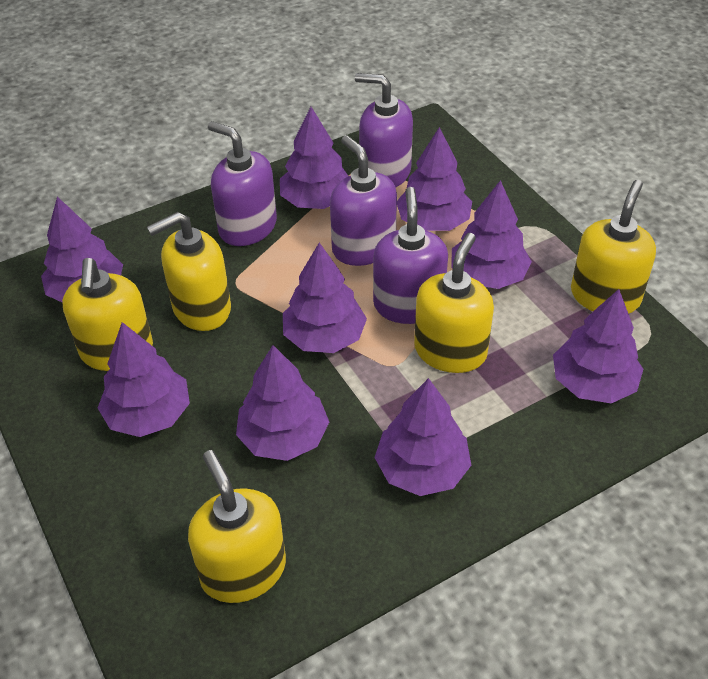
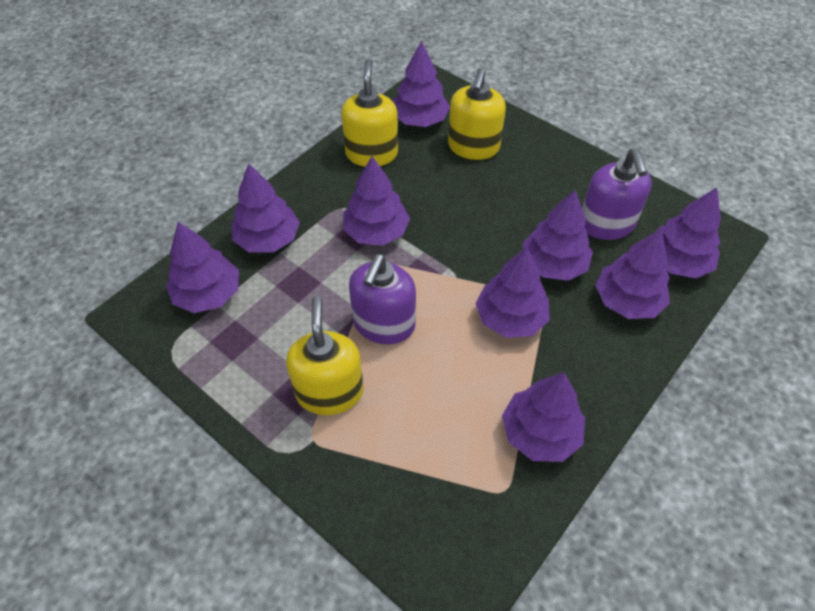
purple soap dispenser: [208,121,277,246] [330,135,397,266] [355,73,413,187] [373,187,448,324] = 4 -> [349,254,416,344] [582,148,652,240] = 2
yellow soap dispenser: [62,258,153,371] [147,212,231,331] [188,450,286,603] [414,233,494,373] [571,180,656,314] = 5 -> [286,297,364,415] [341,59,398,167] [448,68,506,160] = 3

